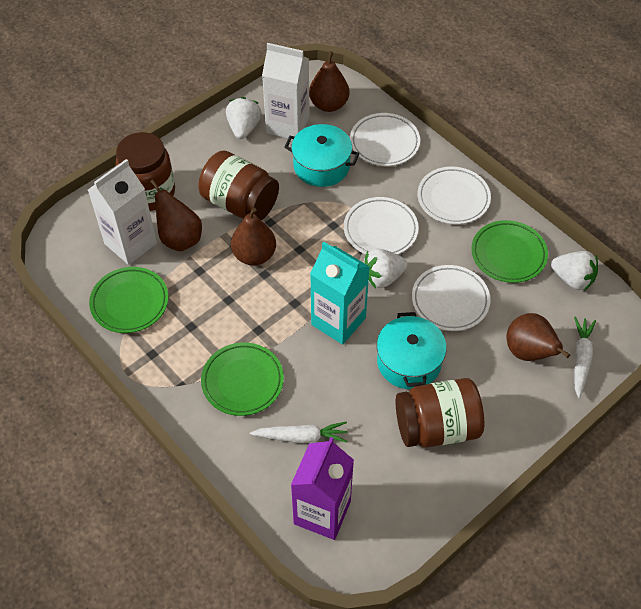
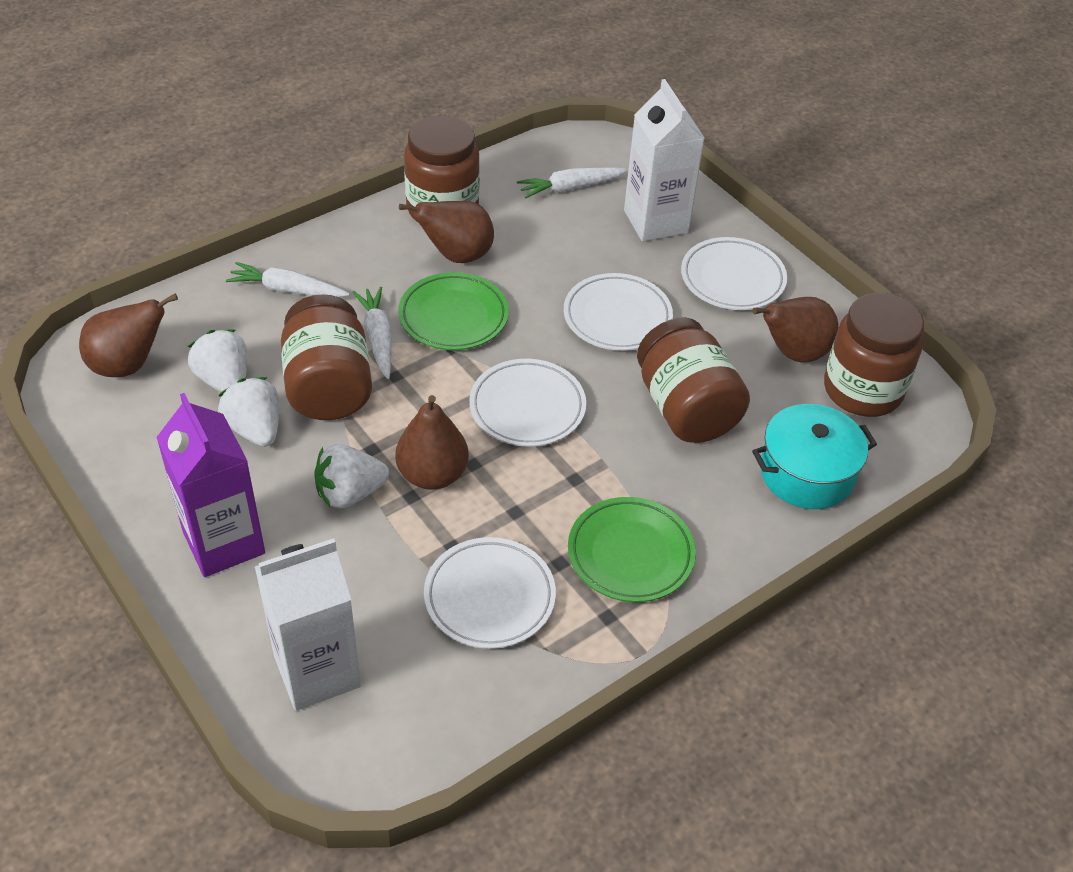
brown jar: [116,132,175,211] [198,150,279,220] [396,378,484,448] = 3 -> [281,294,372,420] [404,115,480,220] [637,317,750,443] [824,293,924,417] = 4
green plate: [89,267,168,333] [201,342,284,416] [471,220,548,283] = 3 -> [398,272,509,350] [568,497,696,602] = 2
turquoise carton: [310,242,370,345] = 1 -> none = 0
turquoise pot: [284,124,360,187] [377,312,447,389] = 2 -> [752,404,877,509] = 1
white carrot: [250,421,348,443] [574,317,596,398] = 2 -> [226,262,349,297] [353,287,391,379] [517,168,628,199] = 3

